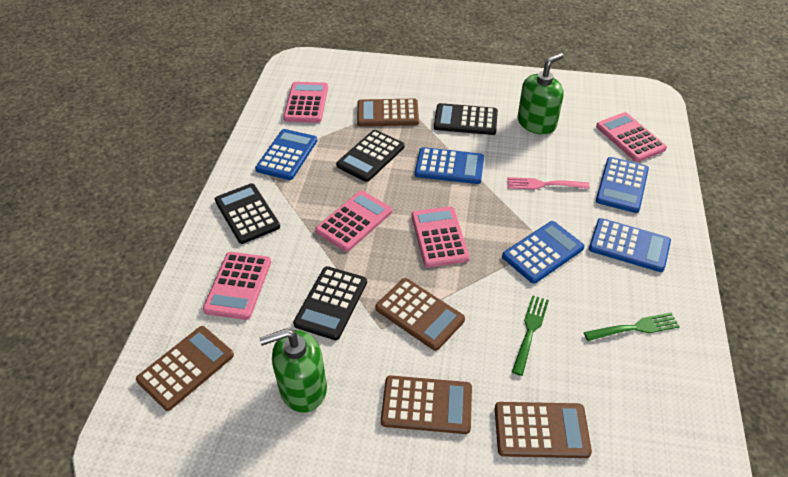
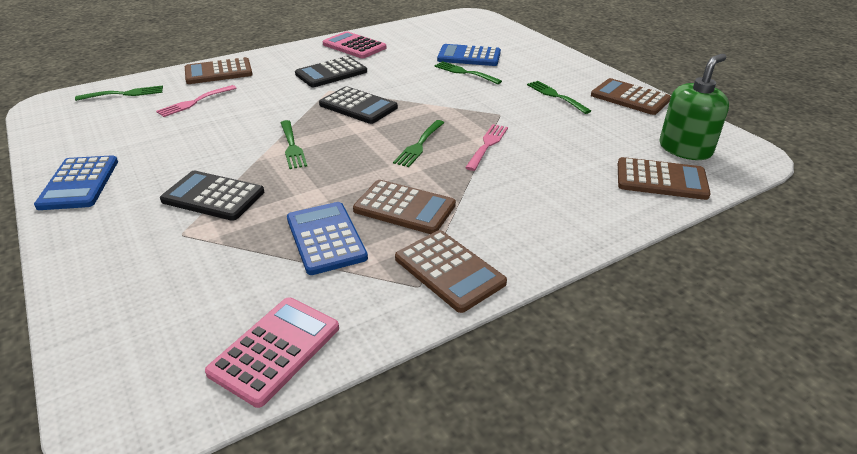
black calculator: [215,183,280,244] [293,266,367,340] [336,130,405,182] [434,103,498,135] = 4 -> [160,171,264,221] [295,56,367,87] [319,86,398,124] = 3
blue calculator: [255,129,317,180] [415,147,484,184] [502,221,585,284] [589,218,671,272] [596,157,649,213] = 5 -> [34,155,118,210] [287,202,368,275] [437,44,501,66] = 3
green fork: [512,295,549,376] [584,312,680,341] = 2 -> [75,85,163,101] [281,120,307,169] [393,120,445,167] [434,61,502,84] [527,81,591,114] = 5
green soap dispenser: [259,328,327,413] [518,53,564,135] = 2 -> [660,54,729,160] = 1
pink calculator: [203,252,271,320] [283,82,328,123] [315,191,392,252] [412,206,470,267] [596,112,667,162] = 5 -> [205,297,339,408] [322,31,386,58] = 2
pink fork: [507,177,590,190] = 1 -> [156,85,237,117] [465,124,508,171] = 2

